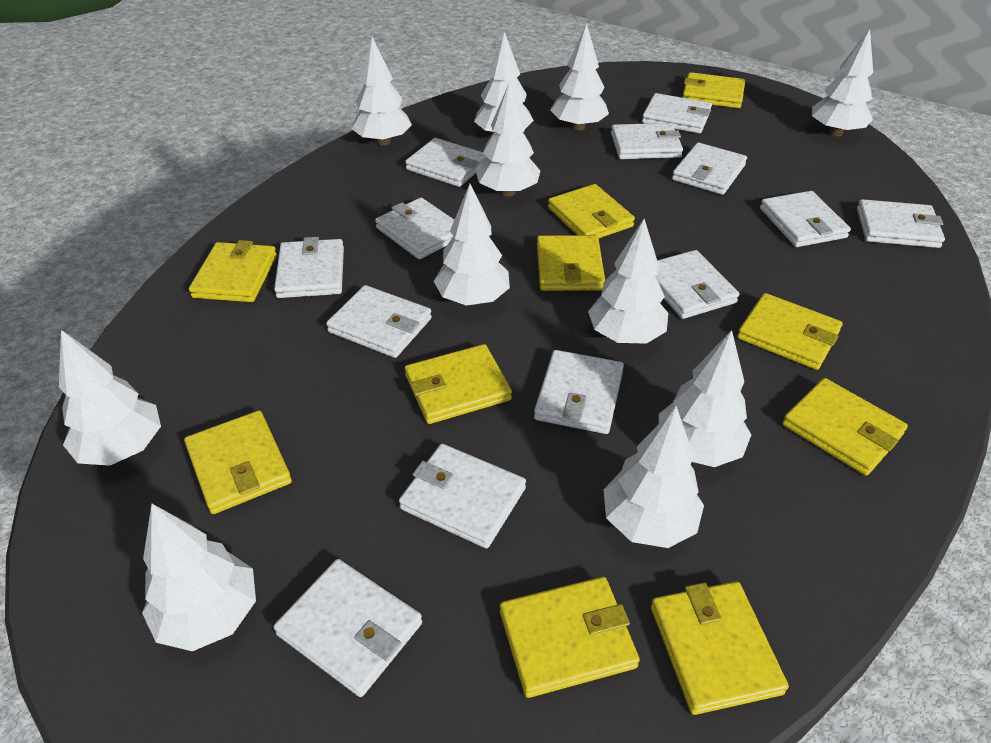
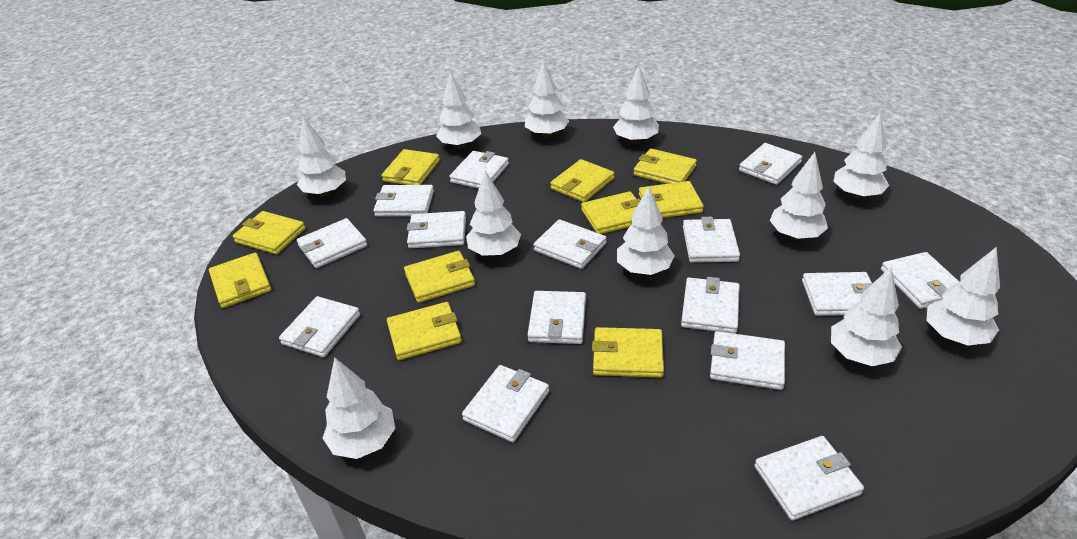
white wallet: [274,237,344,298] [274,559,422,697] [326,285,432,358] [375,198,454,259] [399,444,526,549] [405,138,487,187] [534,350,624,434] [611,123,683,159] [642,93,712,133] [655,250,739,319] [672,142,747,195] [760,191,851,247] [857,199,945,248] = 13 -> [279,296,360,357] [297,218,367,268] [374,185,434,217] [407,211,466,248] [449,151,509,188] [462,365,549,442] [528,291,586,344] [534,219,606,269] [681,277,740,334] [683,217,740,263] [710,331,785,390] [739,143,802,185] [754,436,864,521] [802,272,873,316] [881,252,959,309] = 15

